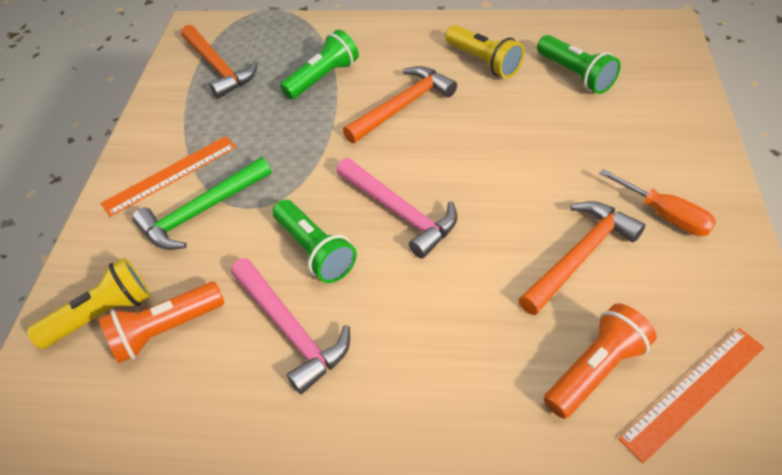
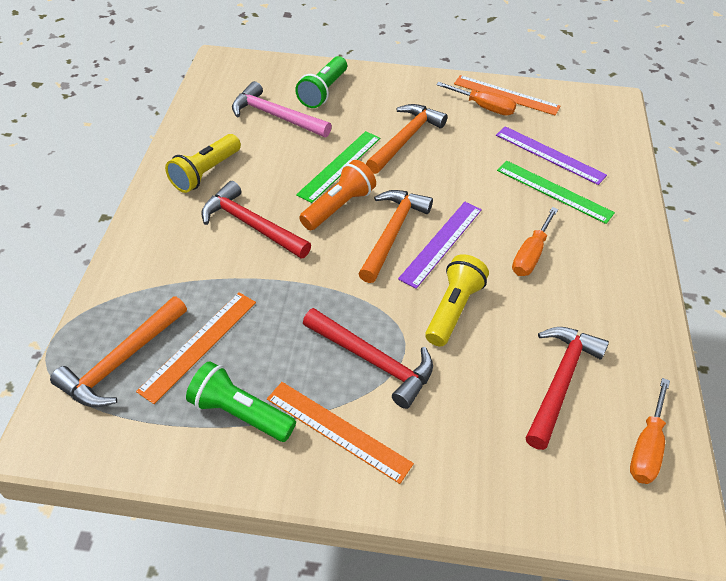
green flashlight: [273,200,357,283] [280,29,359,100] [537,35,621,94] = 3 -> [186,361,296,442] [295,56,347,108] = 2
green hammer: [132,157,271,250] = 1 -> none = 0
green ruler: none = 0 -> [296,131,380,203] [497,160,615,224] = 2
orange flashlight: [98,282,224,363] [544,303,657,419] = 2 -> [299,160,376,230] = 1
orange ruler: [101,136,236,217] [618,328,765,463] = 2 -> [136,292,256,404] [267,382,414,484] [454,75,560,115] = 3
orange screwdriver: [599,169,716,236] = 1 -> [436,82,516,116] [512,207,558,276] [630,378,670,484] = 3
pink hammer: [231,258,350,394] [336,158,457,258] = 2 -> [232,81,332,137] = 1
purple ruler: none = 0 -> [398,202,482,289] [496,126,607,185] = 2
red hammer: none = 0 -> [201,181,311,259] [303,308,433,409] [526,327,609,450] = 3

